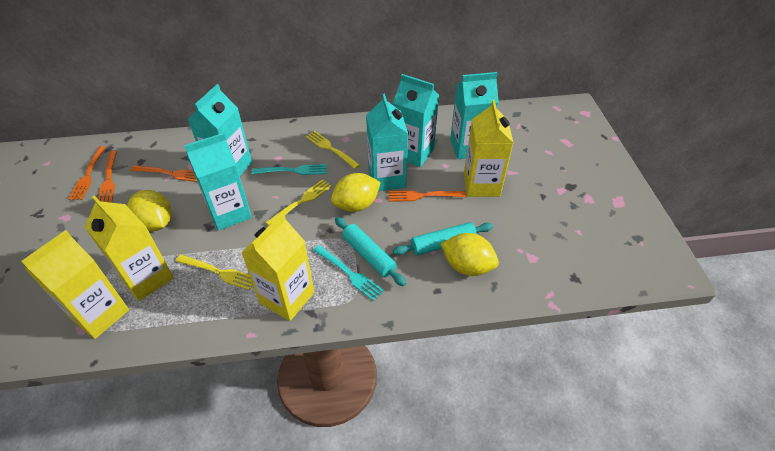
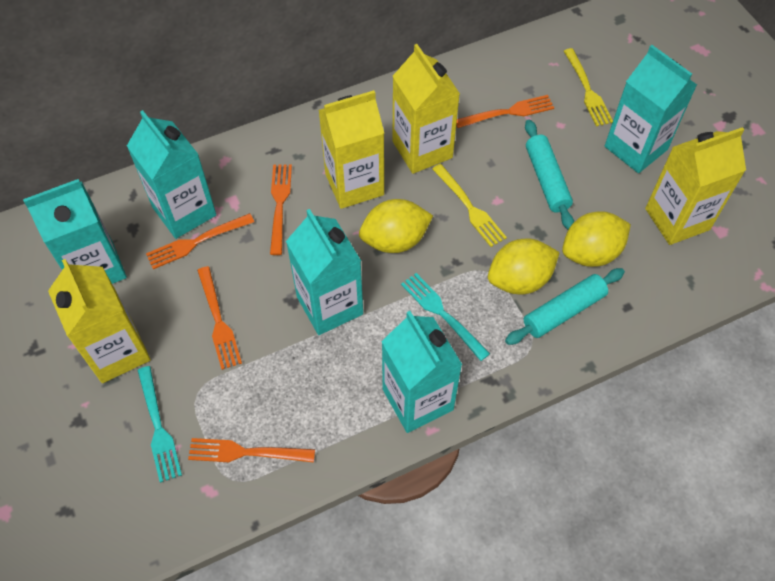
orange fork: [68,146,106,200] [98,150,117,203] [131,165,197,182] [389,190,466,202] = 4 -> [146,213,254,269] [188,438,315,463] [197,266,242,370] [270,165,292,255] [456,95,554,128] = 5
yellow fork: [176,254,253,290] [266,179,332,226] [306,131,360,169] = 3 -> [432,164,507,247] [564,48,613,127] = 2

